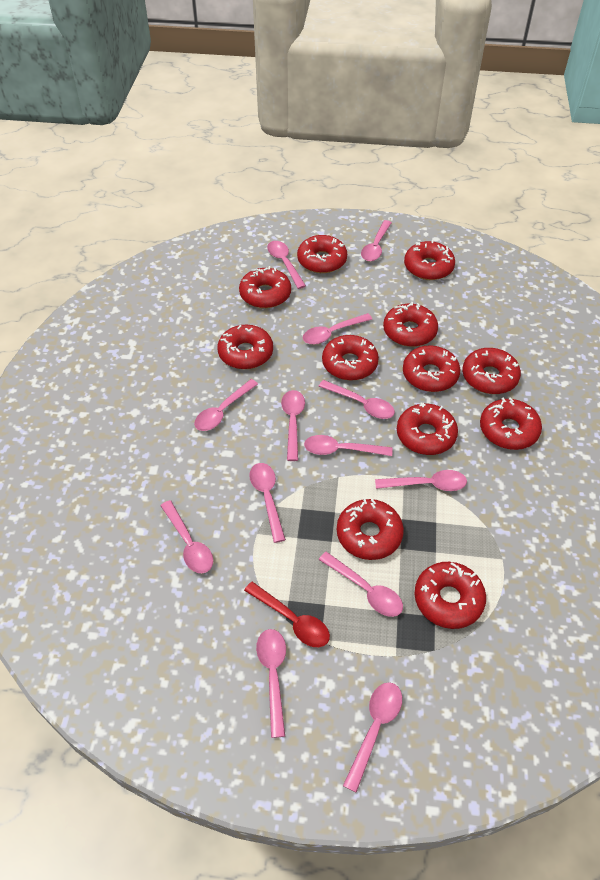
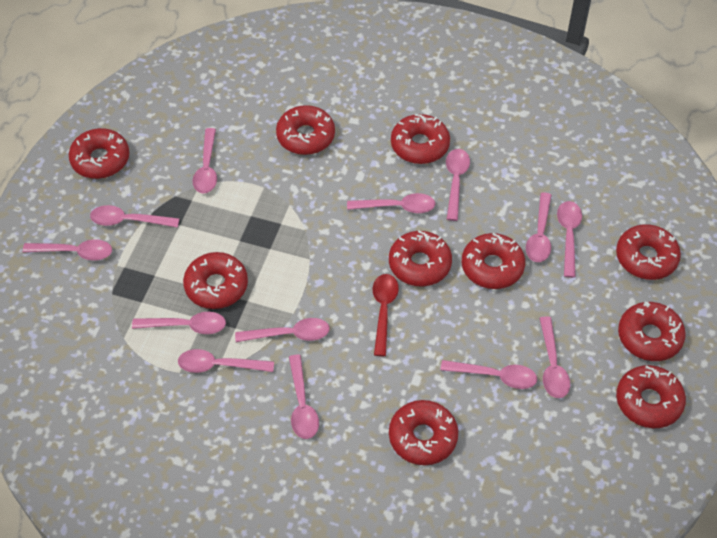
red donut: [217,325,273,369] [239,266,291,308] [297,235,347,273] [322,335,379,380] [337,499,404,560] [383,302,438,347] [397,403,458,455] [403,346,460,392] [404,240,455,280] [414,562,486,629] [462,348,521,394] [480,397,542,450] = 12 -> [69,128,129,179] [183,252,248,309] [276,105,335,155] [389,231,452,286] [389,400,458,465] [391,114,450,164] [462,233,525,289] [616,224,681,280] [616,365,686,428] [618,301,686,361] = 10

